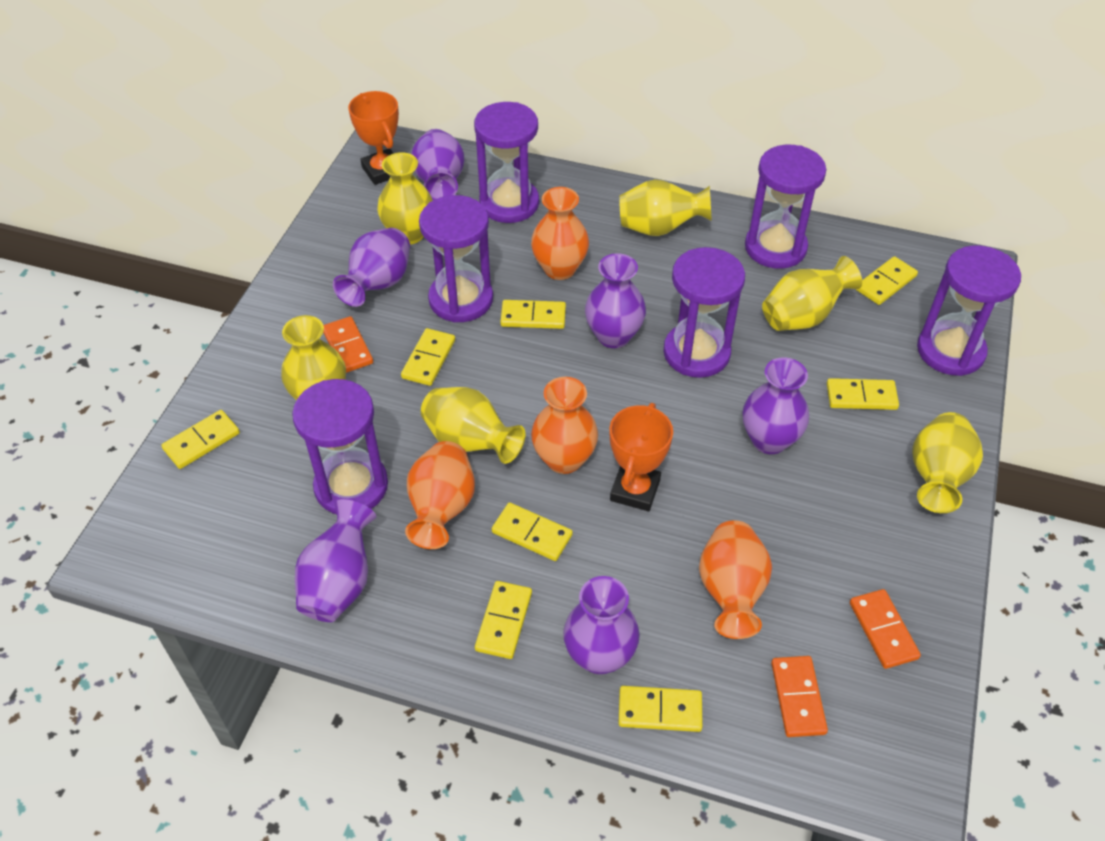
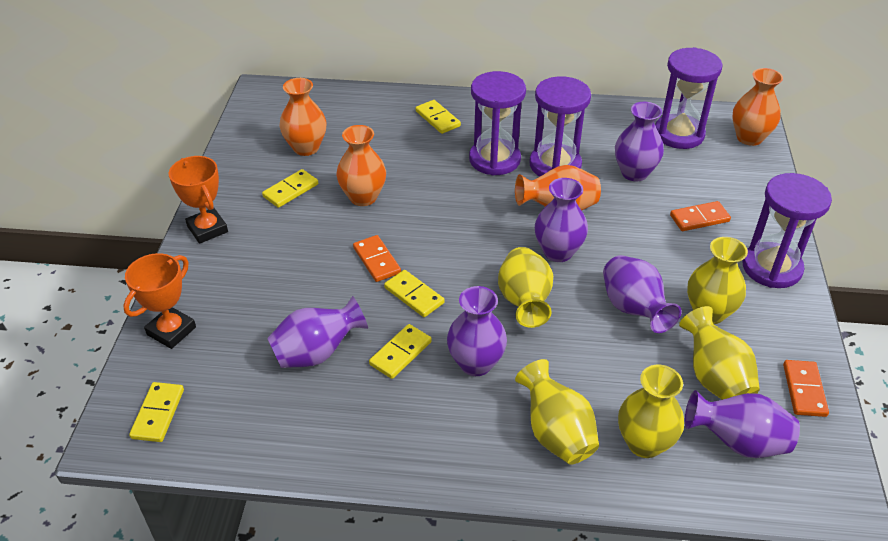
purple hourglass: [292,379,388,514] [419,195,493,322] [474,102,539,223] [663,247,745,378] [745,145,826,269] [917,245,1021,376] = 6 -> [469,71,526,176] [529,76,591,177] [655,47,723,149] [742,173,832,288] = 4
yellow domino: [161,410,240,469] [401,328,455,386] [475,581,532,659] [492,503,573,561] [500,300,566,329] [618,686,703,732] [827,378,899,410] [856,256,918,305] = 8 -> [129,382,184,442] [262,169,318,208] [369,324,432,379] [384,270,444,317] [416,100,461,134] = 5
yellow vase: [281,315,346,400] [377,152,433,244] [421,387,525,464] [619,179,712,236] [762,256,862,331] [912,412,983,513] = 6 -> [498,247,553,328] [515,359,599,465] [618,365,684,458] [679,306,760,400] [687,237,748,324] = 5

